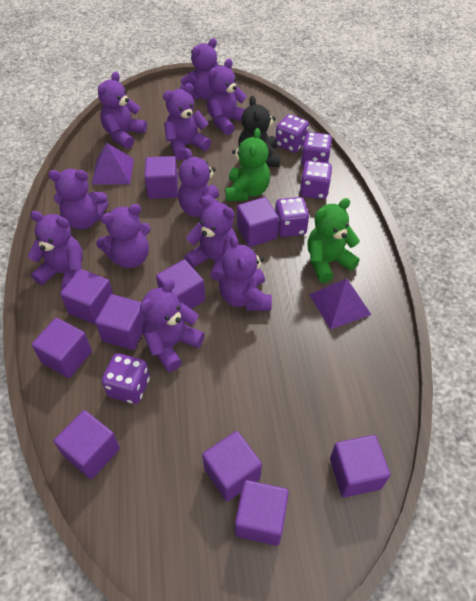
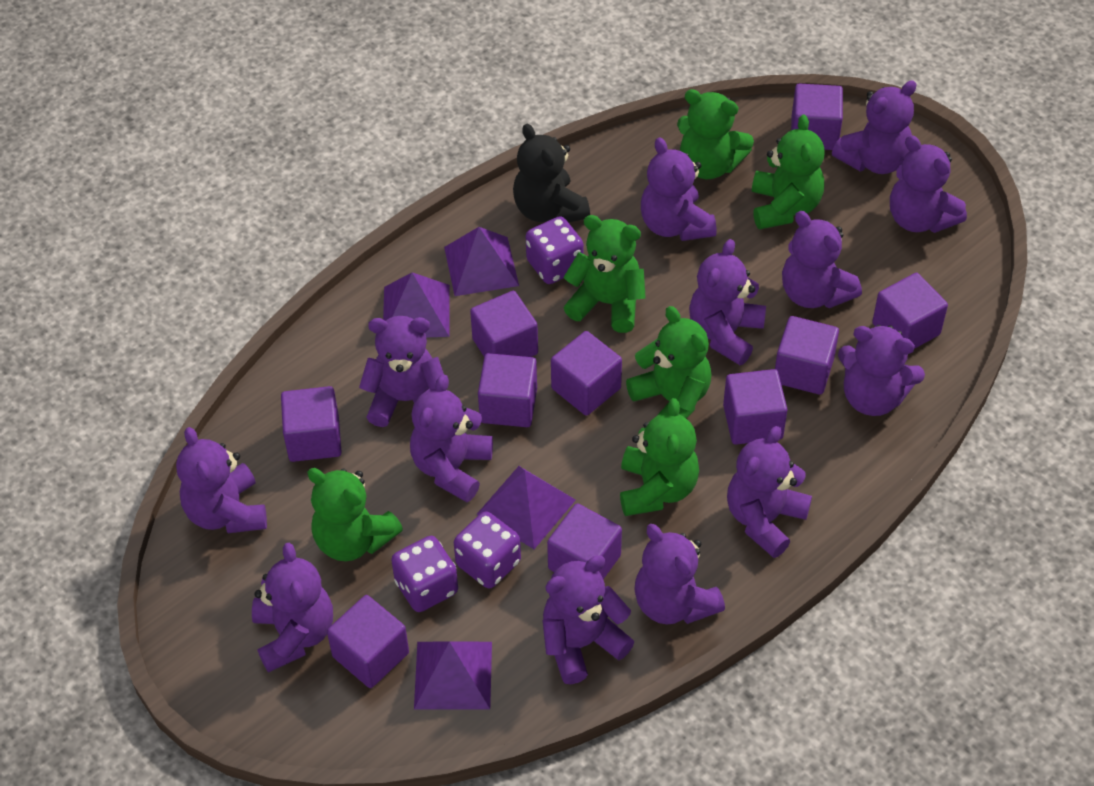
green teddy bear: [226,128,270,201] [307,198,360,283] = 2 -> [307,468,403,561] [563,215,646,333] [620,398,699,516] [626,306,711,419] [677,89,754,179] [752,115,825,230] = 6
purple dice: [102,353,150,404] [275,197,309,237] [276,114,309,153] [300,160,332,199] [301,132,332,166] = 5 -> [391,536,458,612] [454,511,521,588] [526,216,584,284] = 3
purple pyramid: [92,143,134,185] [309,278,371,330] = 2 -> [383,272,450,337] [414,641,492,710] [444,227,519,296] [477,466,576,549] = 4
purple teddy bear: [28,211,83,290] [48,169,109,230] [96,204,151,268] [98,72,147,149] [140,279,205,372] [163,83,211,160] [178,148,220,217] [180,38,219,100] [184,196,237,281] [207,59,247,135] [219,235,272,311] = 11 -> [176,427,267,533] [252,543,333,673] [359,316,444,427] [410,374,493,502] [543,555,634,684] [634,524,725,624] [641,137,717,241] [689,239,766,365] [727,426,812,558] [782,211,862,308] [832,80,917,174] [838,325,925,416] [890,135,967,233] = 13

